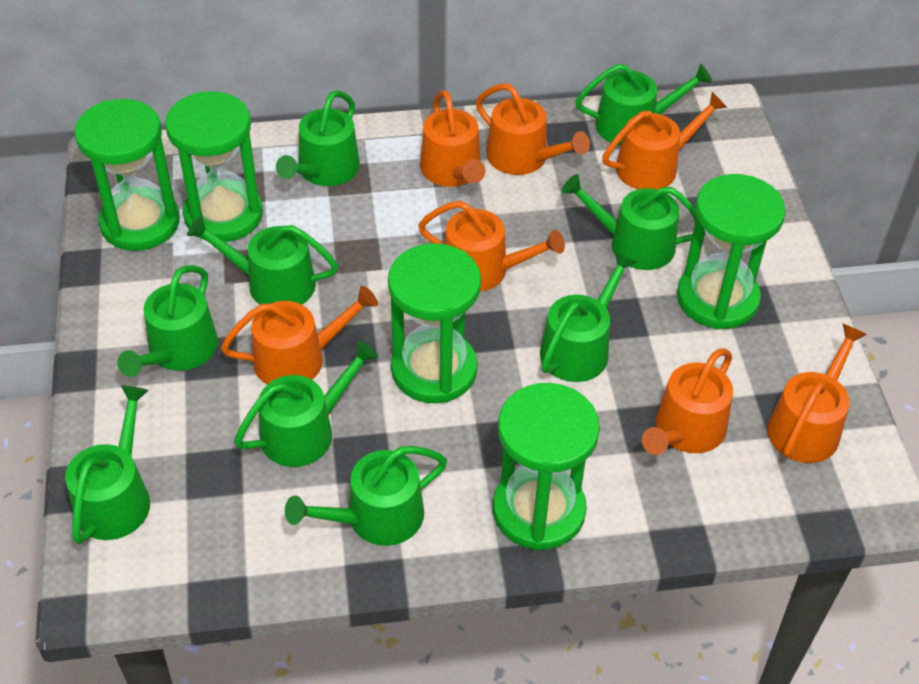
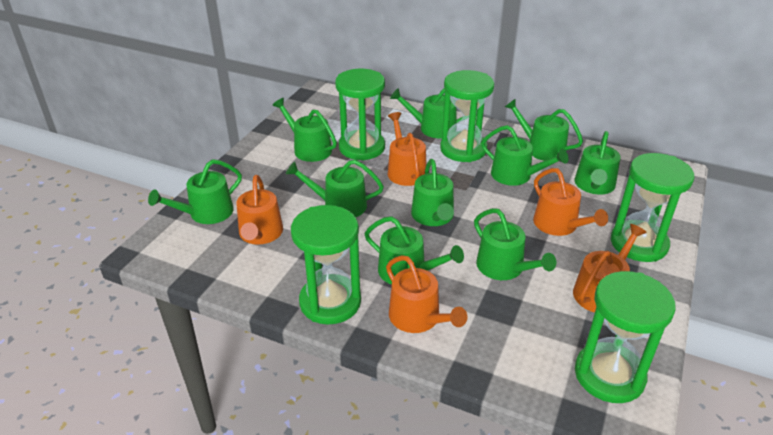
green watering can: [65,385,150,544] [117,265,218,377] [187,216,338,305] [234,340,379,467] [276,90,360,186] [285,446,447,546] [540,251,637,382] [562,174,697,270] [575,64,713,145] = 9 -> [148,159,242,224] [272,98,337,162] [286,160,384,217] [364,216,464,284] [390,88,463,138] [411,159,454,226] [474,208,556,280] [481,125,569,186] [505,98,583,161] [575,131,621,194] = 10
orange watering can: [221,286,378,384] [418,201,565,292] [420,90,485,187] [476,84,590,175] [602,92,728,190] [642,348,733,455] [767,324,867,463] = 7 -> [236,175,283,245] [386,255,467,333] [388,112,427,186] [533,168,608,236] [573,224,647,312] = 5

